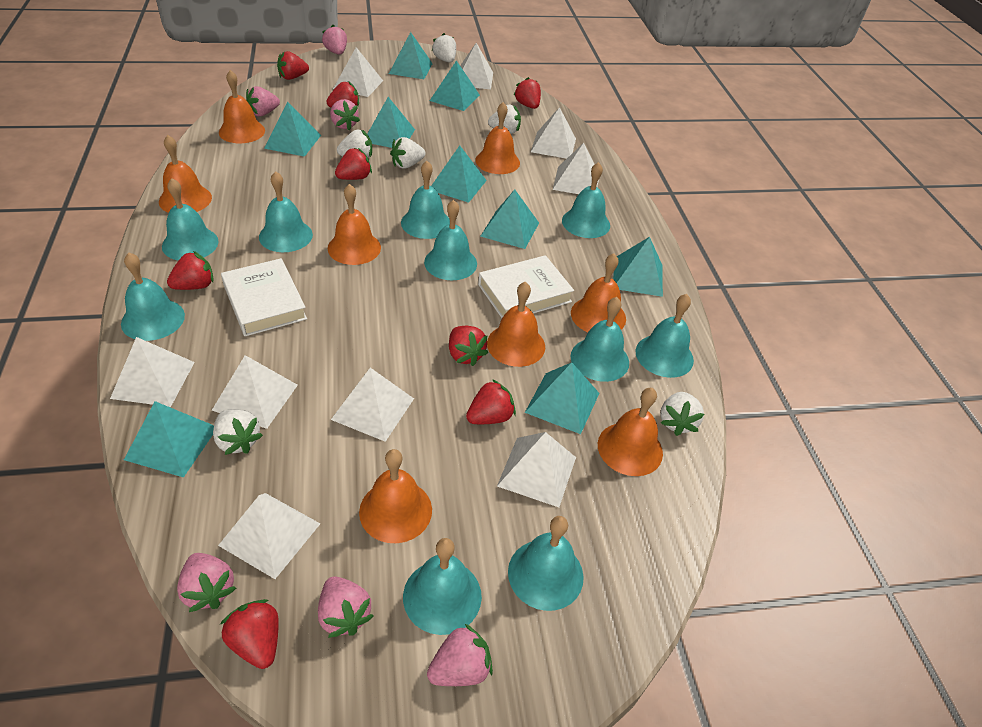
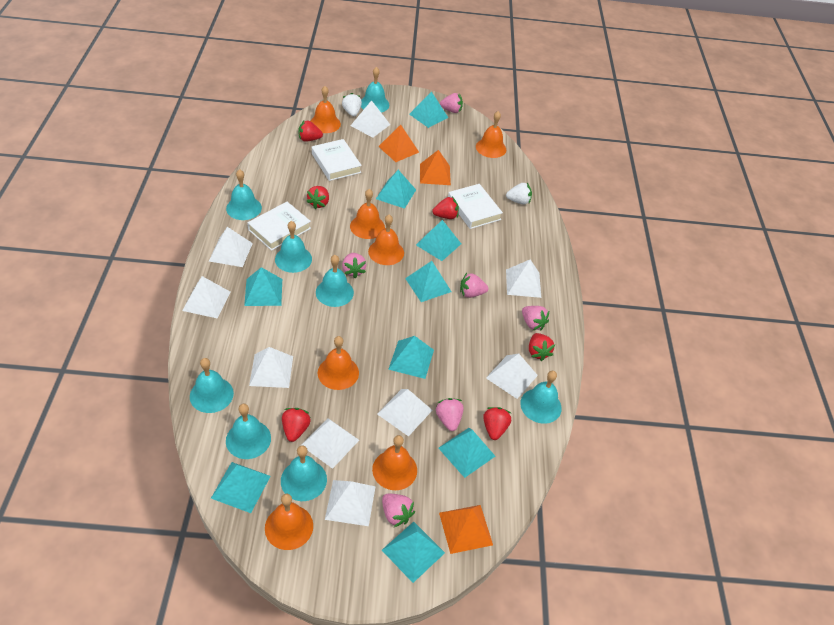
orange bell: [159,135,212,213] [219,70,265,143] [328,184,381,265] [359,449,432,543] [475,102,520,174] [487,282,545,367] [571,253,626,332] [598,388,663,476] = 8 -> [265,494,313,550] [311,86,341,133] [318,336,359,390] [350,189,385,239] [368,215,404,265] [372,435,417,490] [476,111,506,158] = 7
orange pyramid: none = 0 -> [378,125,419,162] [420,150,451,185] [439,505,493,554] = 3
red strawberry: [167,251,214,290] [220,599,279,669] [277,51,309,80] [326,81,359,107] [335,148,372,180] [449,326,488,366] [466,379,516,424] [514,77,541,109] = 8 -> [282,408,311,442] [298,121,323,142] [306,186,329,209] [432,197,459,219] [483,407,511,440] [529,333,555,361] = 6
turquoise bell: [121,253,185,341] [162,178,219,261] [259,171,313,252] [401,161,450,239] [403,538,482,635] [424,200,477,280] [508,516,584,611] [562,162,610,238] [571,297,629,382] [636,294,694,378] = 10 -> [190,358,234,413] [226,169,262,220] [226,404,271,459] [275,221,312,273] [281,445,327,501] [316,255,354,307] [361,67,389,113] [520,371,562,424] = 8
white book: [221,258,307,336] [478,255,574,318] = 2 -> [247,202,311,251] [312,139,362,181] [448,184,503,229] = 3
white strawberry: [213,409,263,455] [337,130,372,158] [390,137,426,169] [432,33,456,63] [488,104,521,134] [660,392,704,436] = 6 -> [342,93,362,116] [506,183,532,205] = 2

